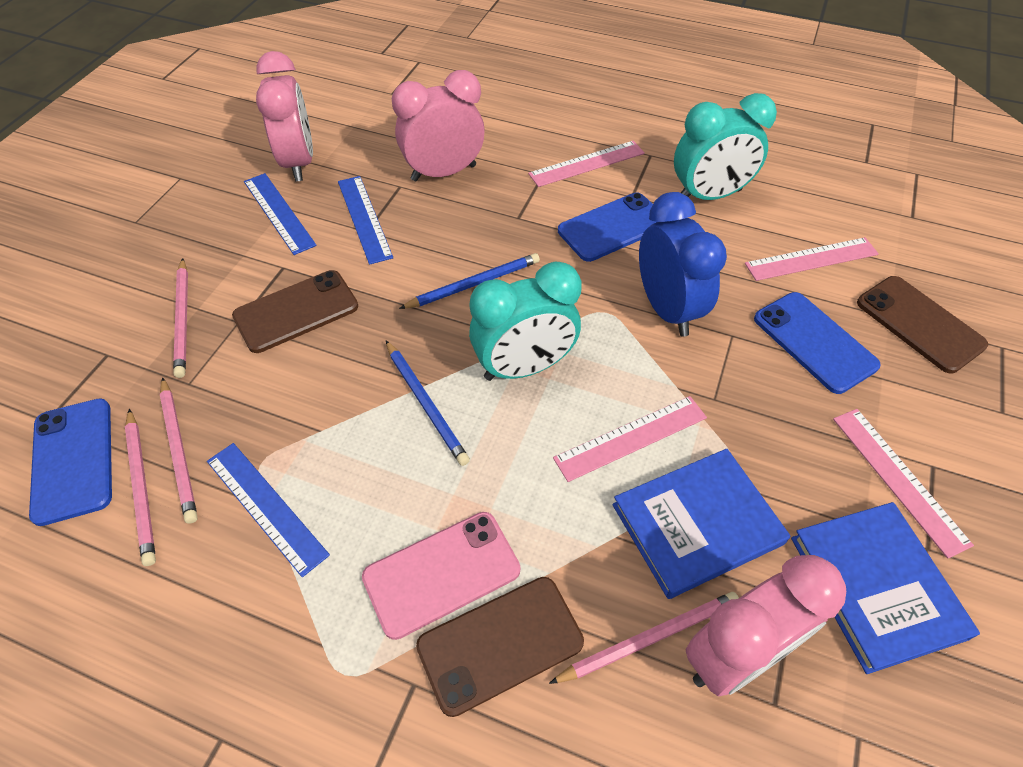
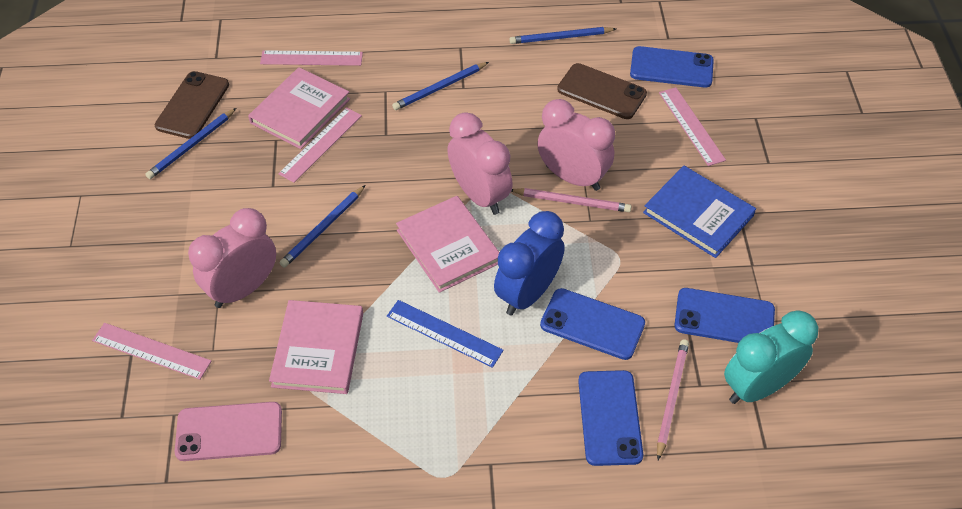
blue book: [612,449,790,599] [791,502,980,674] = 2 -> [643,166,756,258] = 1
blue pencil: [386,341,470,466] [399,253,540,309] = 2 -> [145,108,236,179] [280,185,365,268] [392,62,489,110] [509,27,616,44] = 4
blue phone: [29,398,112,526] [558,192,657,262] [754,292,881,394] = 3 -> [540,288,645,360] [578,370,643,466] [630,46,714,88] [675,288,775,343] = 4
blue ruler: [207,443,330,577] [244,173,317,255] [338,176,393,265] = 3 -> [387,300,504,368] = 1
brown phone: [232,270,358,353] [416,577,584,717] [857,276,988,373] = 3 -> [155,71,229,139] [557,63,647,119] = 2
pink book: none = 0 -> [248,67,350,149] [269,300,363,394] [396,196,499,293] = 3
pink pencil: [125,409,156,566] [160,377,198,524] [173,258,188,378] [549,592,739,684] = 4 -> [511,188,631,212] [657,339,689,460] = 2
turquoise clock: [469,262,582,381] [674,93,777,200] = 2 -> [724,310,818,404] = 1

